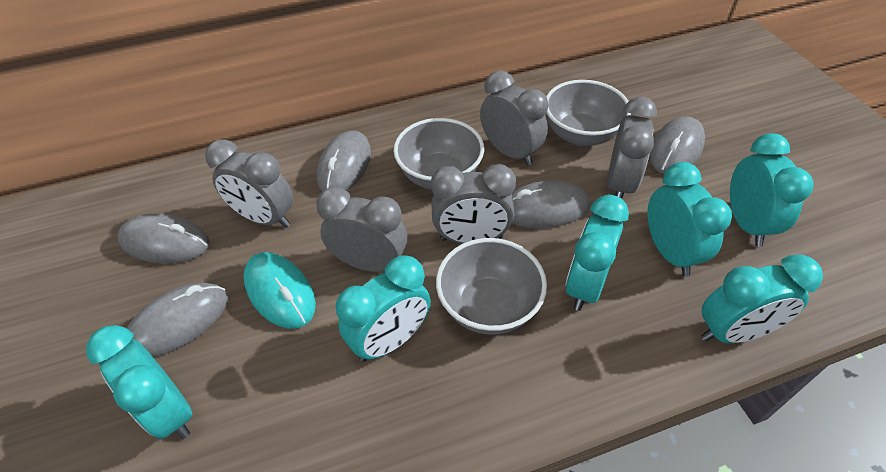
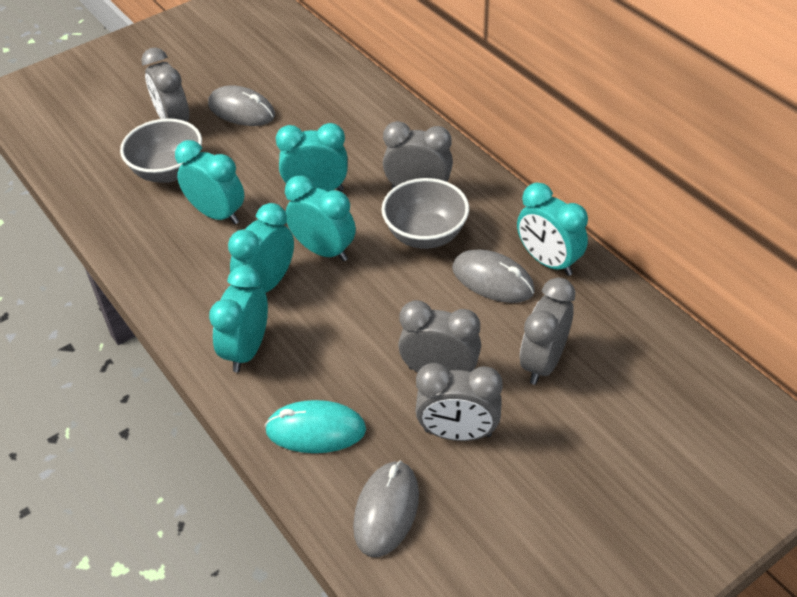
grey bowl: [394,118,484,189] [436,238,547,335] [546,80,631,146] = 3 -> [120,118,202,183] [382,178,469,249] = 2
grey mouse: [117,213,210,264] [127,282,228,357] [317,131,371,191] [512,180,590,228] [649,116,705,174] = 5 -> [208,85,275,126] [353,461,419,557] [452,249,535,303] = 3

